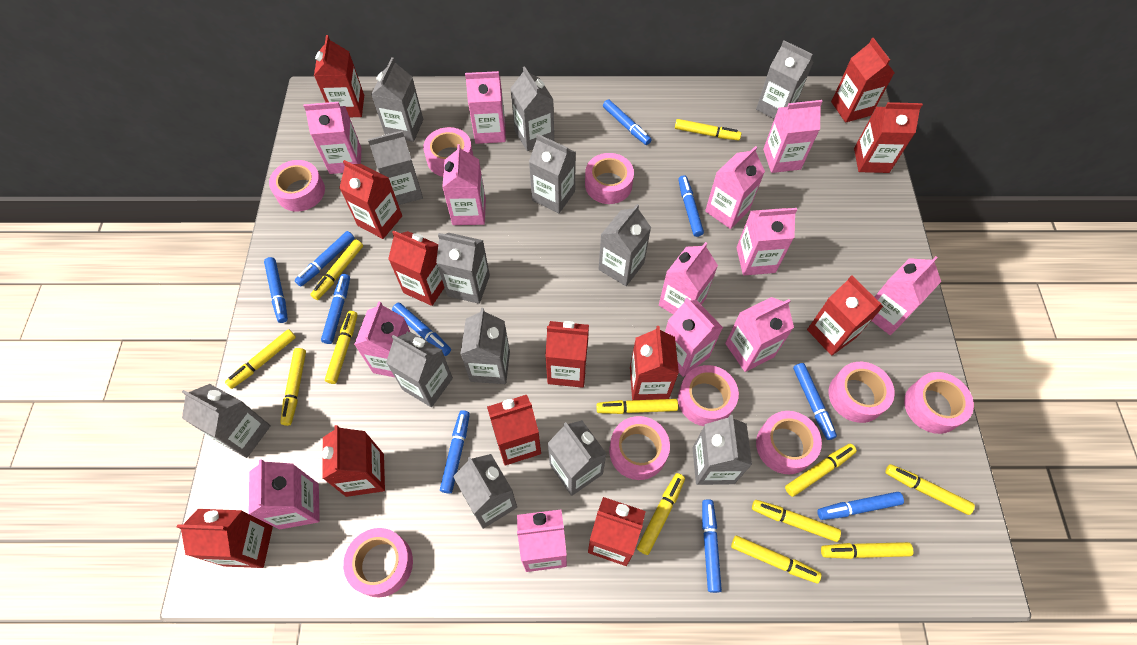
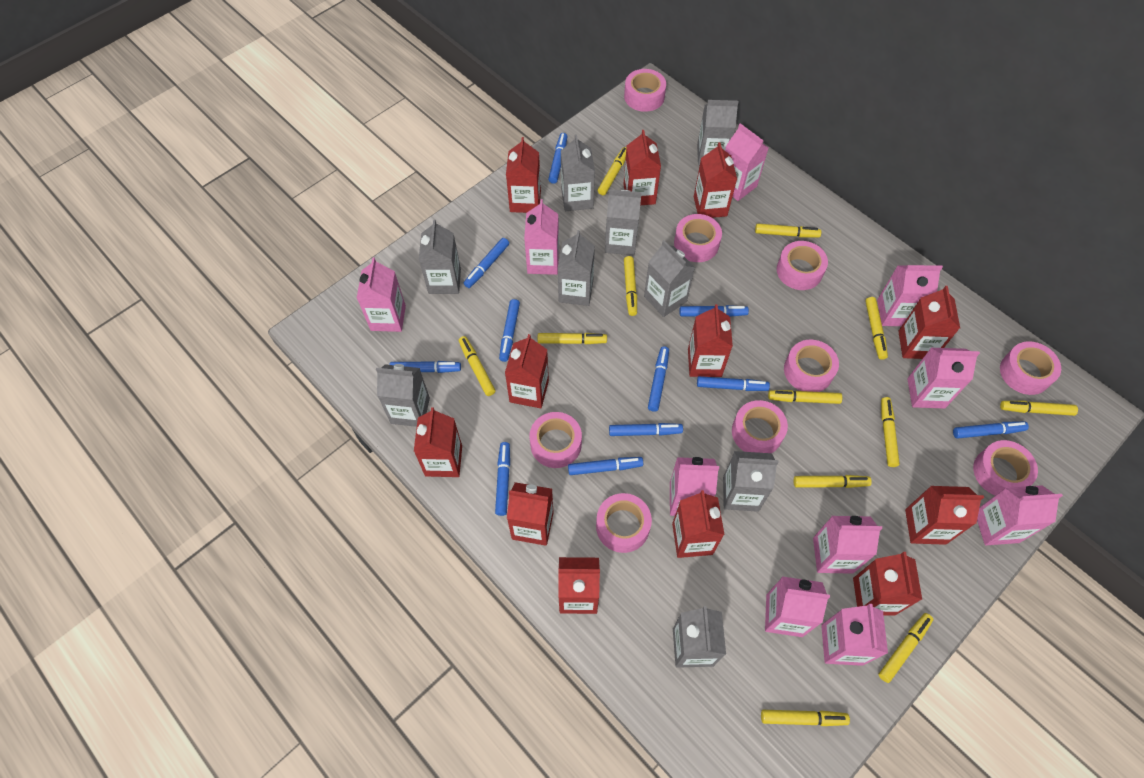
blue marker: [264,257,288,323] [294,231,354,286] [321,274,350,344] [392,303,451,356] [440,410,470,494] [603,99,651,145] [678,175,704,237] [702,499,722,593] [793,363,837,440] [817,492,904,520] = 10 -> [389,361,461,373] [464,238,509,288] [495,442,510,516] [499,299,520,362] [548,133,567,184] [568,457,643,475] [609,423,683,436] [648,346,669,412] [679,305,749,317] [697,376,770,391] [953,421,1029,439] = 11
grey carton: [182,384,271,458] [368,130,423,205] [371,57,423,142] [386,332,453,407] [436,233,490,304] [453,454,517,529] [461,308,510,384] [510,66,554,151] [529,134,576,213] [547,420,607,496] [599,204,651,286] [693,415,752,485] [756,40,813,119] = 13 -> [376,364,430,427] [419,219,461,294] [558,230,595,306] [561,134,595,211] [605,189,642,256] [644,240,695,317] [673,606,726,668] [697,100,739,166] [723,451,778,512] = 9
pink carton: [248,459,320,529] [303,102,361,174] [354,301,410,377] [442,144,486,225] [465,71,506,144] [517,510,567,572] [659,242,718,314] [665,298,723,377] [705,146,765,229] [725,297,794,372] [736,208,797,275] [763,100,823,173] [871,256,941,335] = 13 -> [357,257,406,332] [524,199,559,275] [670,457,719,516] [725,123,769,201] [765,577,830,637] [813,516,882,574] [821,604,888,666] [877,265,943,326] [907,348,980,409] [977,485,1063,545] = 10

